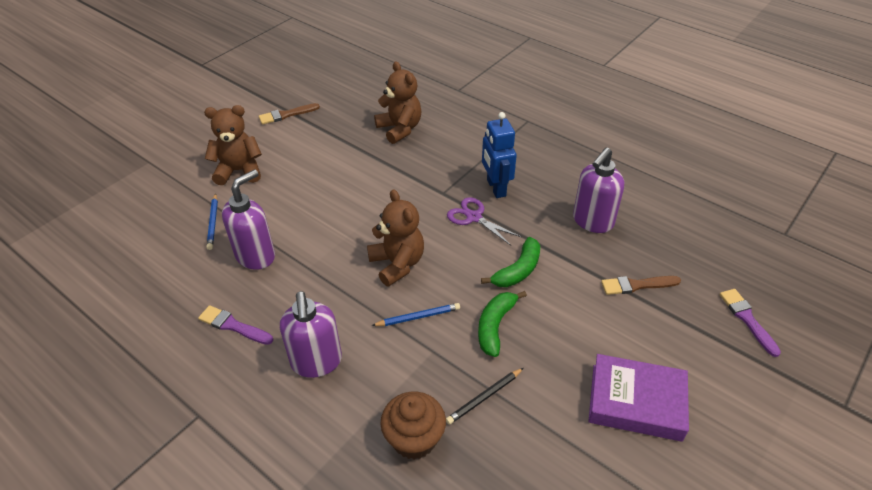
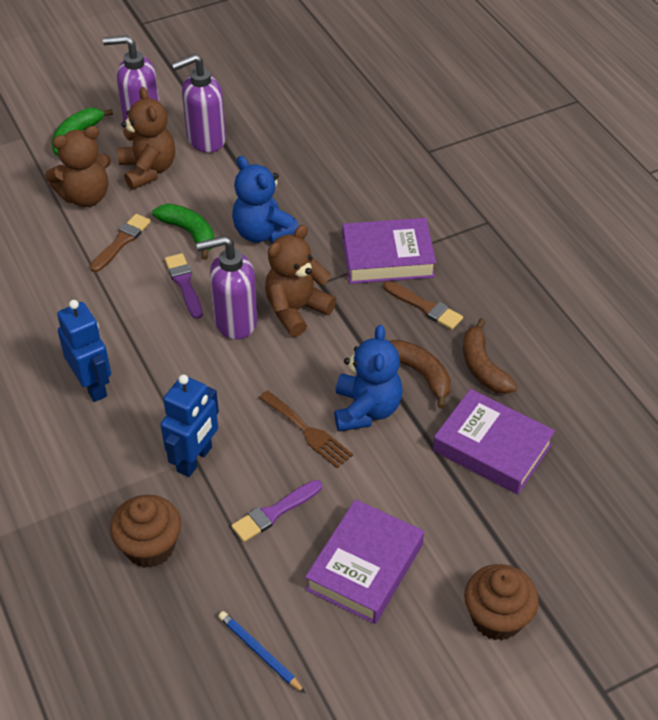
black pencil: [446,368,523,425] = 1 -> none = 0
blue pencil: [206,193,218,250] [371,303,460,326] = 2 -> [218,611,305,693] = 1
blue robot: [482,112,517,198] = 1 -> [57,300,111,402] [161,374,219,477] = 2
blue teddy bear: none = 0 -> [232,156,298,243] [334,325,403,431] = 2
brown banana: none = 0 -> [389,340,451,409] [463,318,517,394] = 2
brown cupcake: [380,392,446,460] = 1 -> [110,495,181,568] [464,564,539,641] = 2
brown fork: none = 0 -> [259,390,353,468] = 1
purple book: [588,354,689,442] = 1 -> [305,499,424,624] [342,218,436,284] [433,389,555,494] = 3
purple scissors: [447,197,521,246] = 1 -> none = 0

